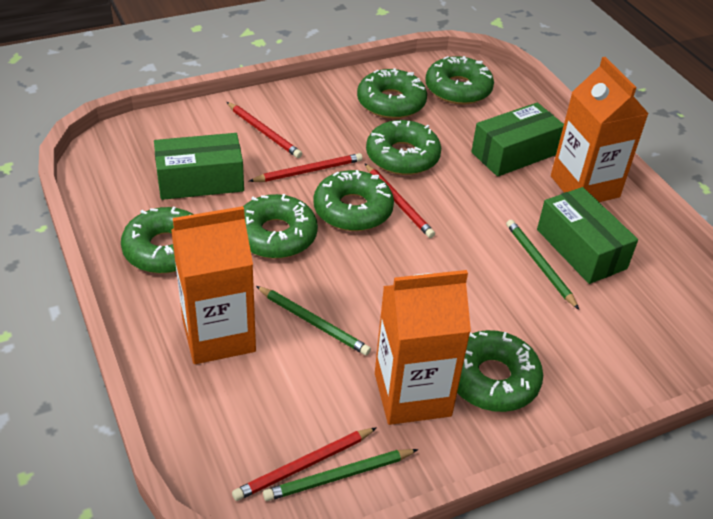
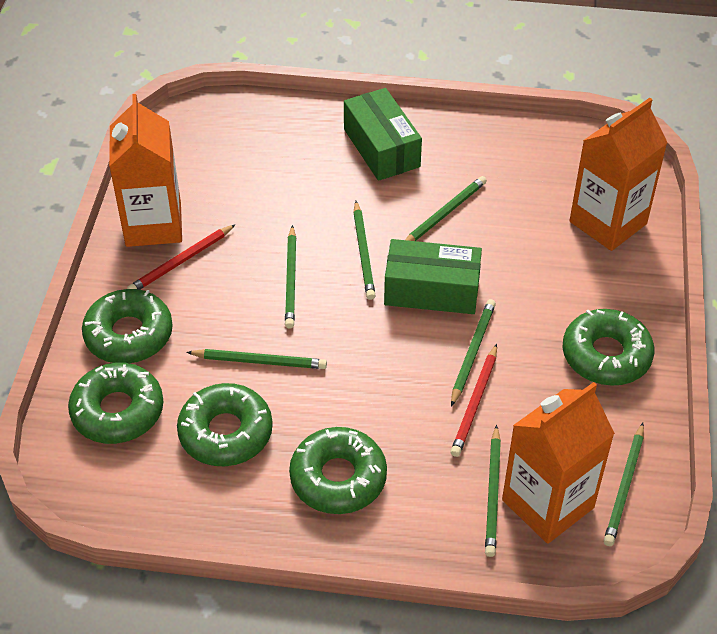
green box: [154,133,244,200] [471,103,564,177] [537,187,638,284] = 3 -> [344,88,422,181] [384,239,482,314] = 2
green donut: [121,207,194,274] [243,194,318,259] [313,170,394,231] [357,68,427,119] [366,120,441,175] [425,56,494,105] [457,330,543,412] = 7 -> [68,363,163,444] [82,289,173,363] [177,383,273,466] [289,427,387,514] [563,309,654,386] = 5
green pencil: [256,286,371,355] [263,449,418,501] [506,220,579,309] = 3 -> [186,349,327,369] [285,225,296,329] [353,201,376,300] [405,176,487,241] [451,299,496,407] [485,425,501,557] [604,423,644,546] = 7
red pencil: [227,102,302,158] [232,427,377,501] [249,153,363,182] [365,164,435,238] = 4 -> [127,224,236,290] [450,344,497,457] = 2

